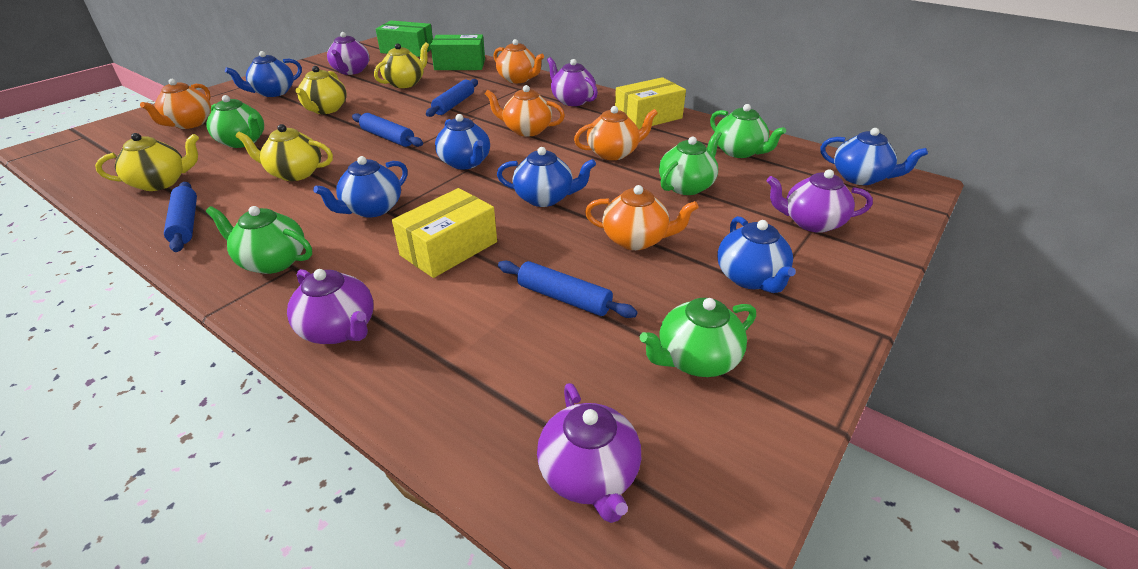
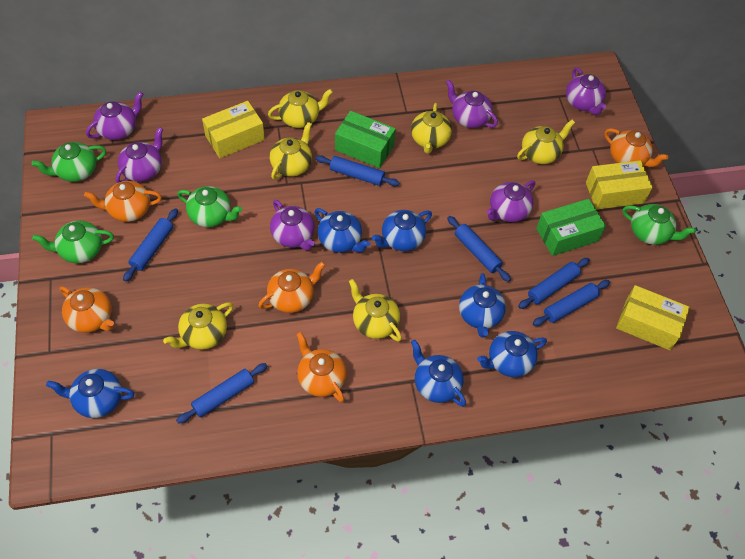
blue rolling pin: [164,182,197,252] [352,113,423,147] [426,79,478,117] [498,261,637,318] = 4 -> [123,208,178,282] [176,363,267,424] [316,155,400,186] [447,216,511,282] [518,258,590,309] [533,280,610,326] = 6
green teapot: [206,95,264,148] [206,206,312,274] [640,298,756,377] [659,131,722,195] [710,104,786,158] = 5 -> [32,142,106,182] [32,221,114,263] [177,186,242,227] [622,204,696,245] = 4
purple teapot: [287,269,373,344] [327,32,369,75] [537,383,641,523] [547,57,598,106] [766,169,873,233] = 5 -> [86,92,143,140] [116,127,163,183] [270,200,315,251] [446,80,498,128] [487,180,535,222] [566,67,607,115] = 6
yellow box: [392,188,497,278] [615,77,686,129] = 2 -> [202,101,265,158] [586,160,653,210] [616,285,690,350] = 3
yellow teapot: [95,133,199,191] [235,124,333,181] [295,66,347,114] [374,42,429,88] = 4 -> [163,302,233,350] [268,89,333,128] [270,122,312,180] [349,279,402,342] [411,103,452,154] [517,120,575,164] = 6

